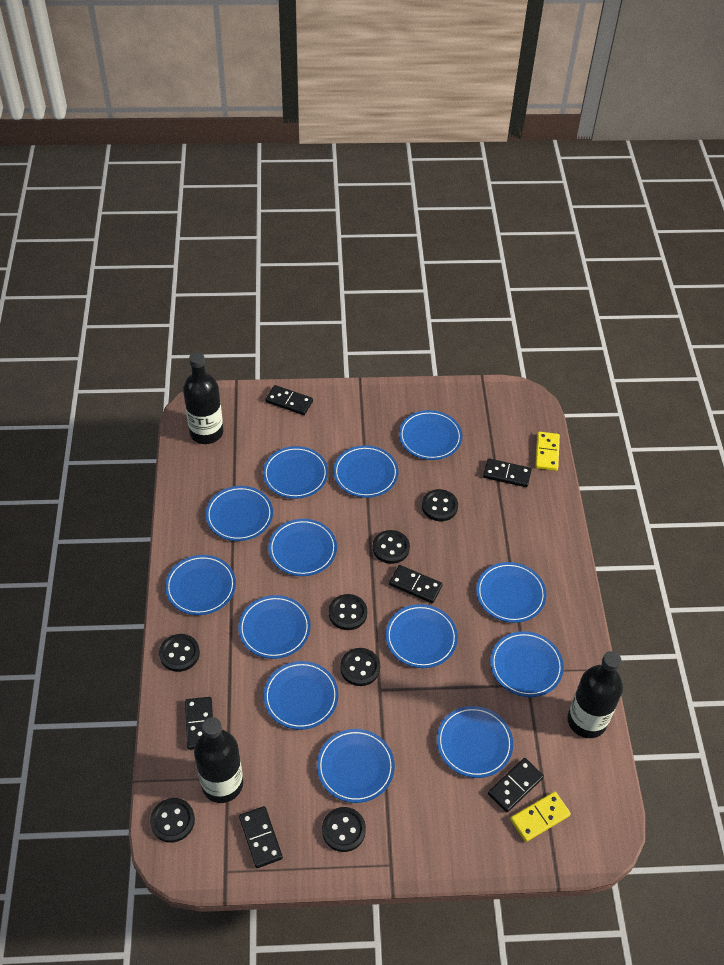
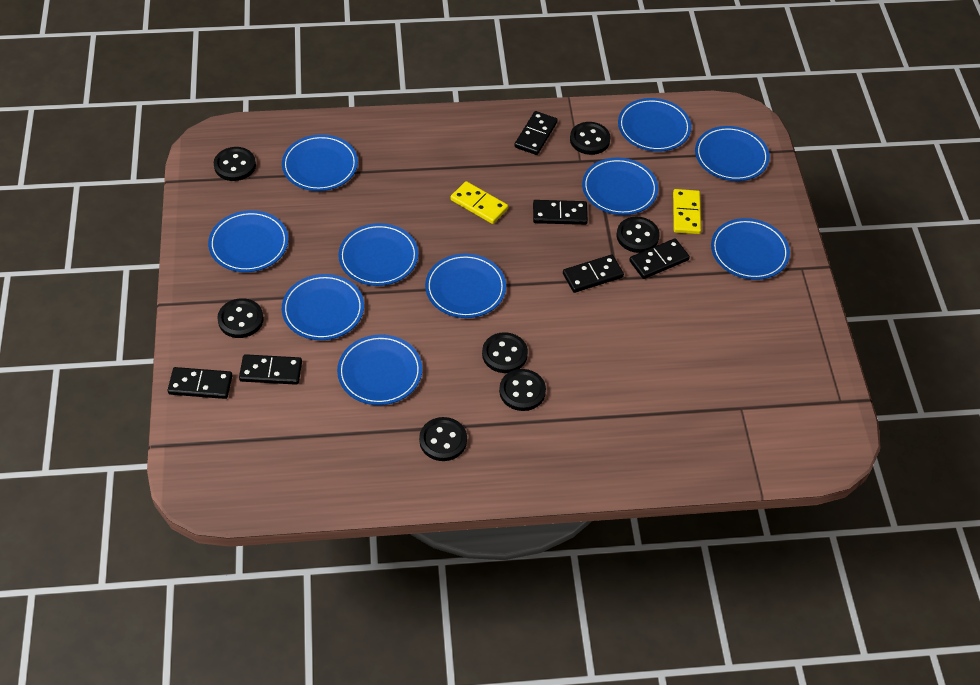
black bottle: [183,352,223,444] [194,717,243,803] [567,651,623,738] = 3 -> none = 0
blue plate: [165,555,236,615] [206,486,273,541] [238,595,311,659] [263,446,328,499] [263,661,339,730] [268,519,337,576] [317,729,395,803] [333,445,398,498] [386,604,458,668] [399,410,462,460] [437,706,513,778] [476,562,547,623] [490,631,564,697] = 13 -> [208,210,289,272] [282,134,358,191] [282,274,364,340] [337,334,422,405] [338,223,418,286] [425,253,506,318] [582,157,658,215] [618,98,691,152] [695,126,770,181] [711,218,790,280] = 10

